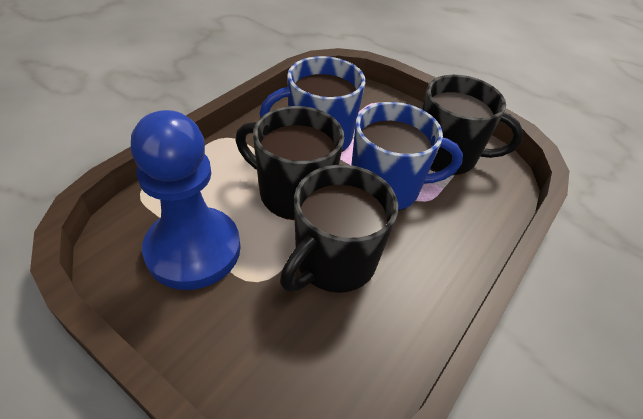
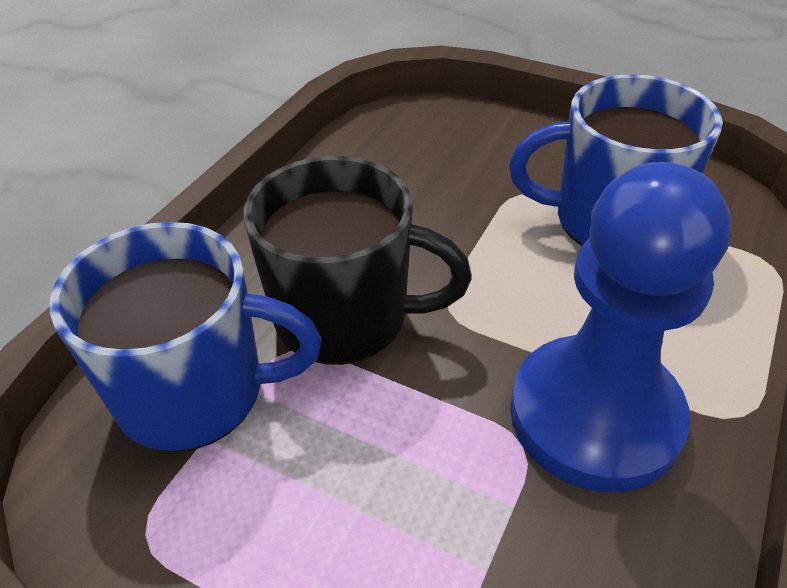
black mug: [236,106,345,220] [280,165,398,293] [422,75,523,175] = 3 -> [243,156,472,365] = 1

